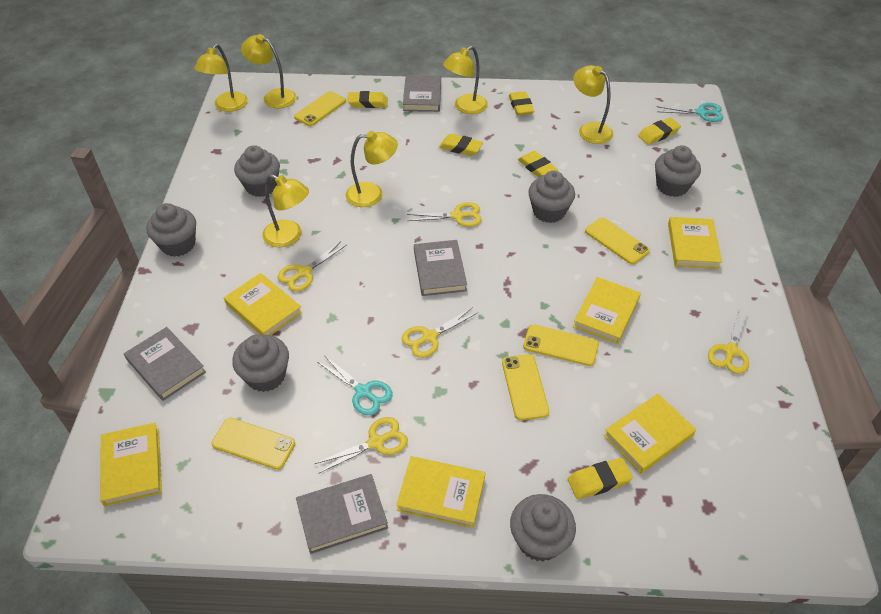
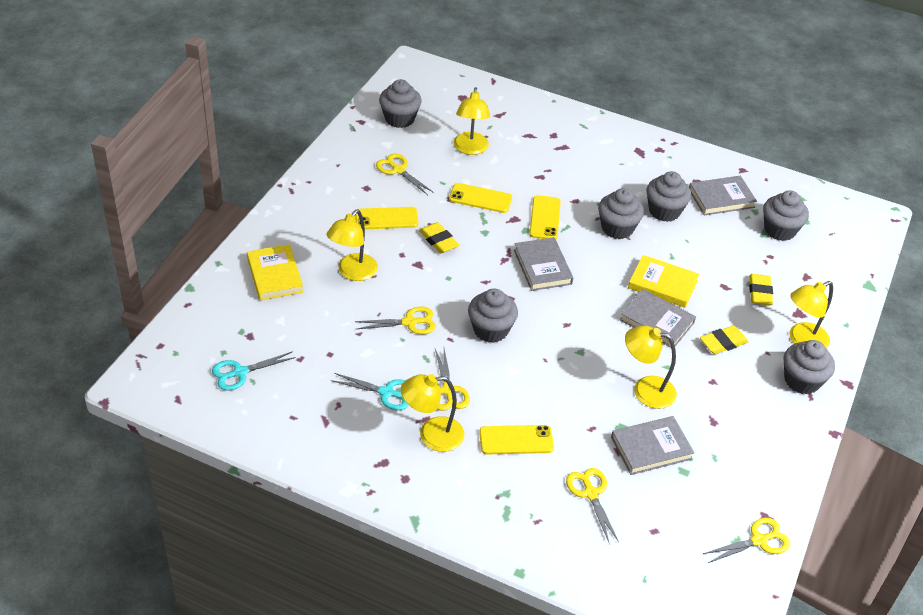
yellow book: [100,423,162,506] [224,273,302,335] [396,456,485,528] [573,277,641,344] [604,394,696,474] [668,217,722,269] = 6 -> [247,244,303,300] [628,255,699,308] = 2
yellow eraser: [347,91,388,108] [439,134,483,156] [509,91,534,115] [518,151,558,178] [568,458,633,499] [638,118,681,145] = 6 -> [419,222,459,253] [700,325,748,354] [749,274,773,305] = 3
yellow lamp: [194,44,248,112] [241,34,296,109] [262,174,309,247] [346,131,398,207] [443,46,488,114] [574,65,613,144] = 6 -> [327,210,378,281] [401,374,464,452] [454,87,490,155] [625,326,677,409] [789,281,833,348] = 5
yellow phone: [211,418,295,470] [294,91,346,126] [502,354,549,420] [523,324,599,366] [585,218,650,264] = 5 -> [355,207,418,229] [449,183,512,213] [479,425,554,454] [530,195,561,239] = 4

